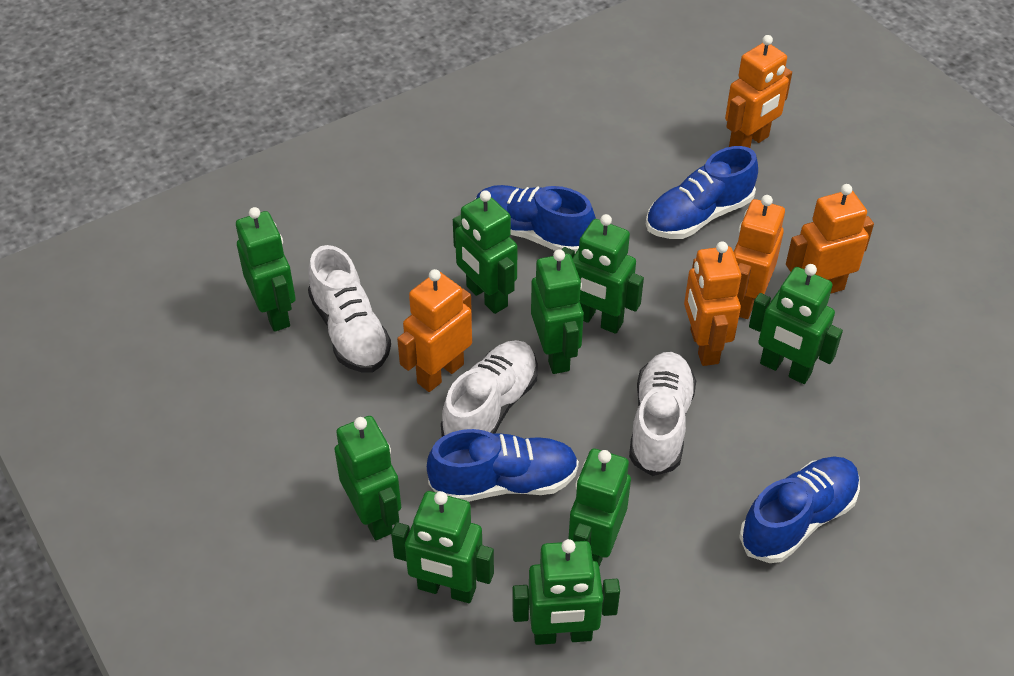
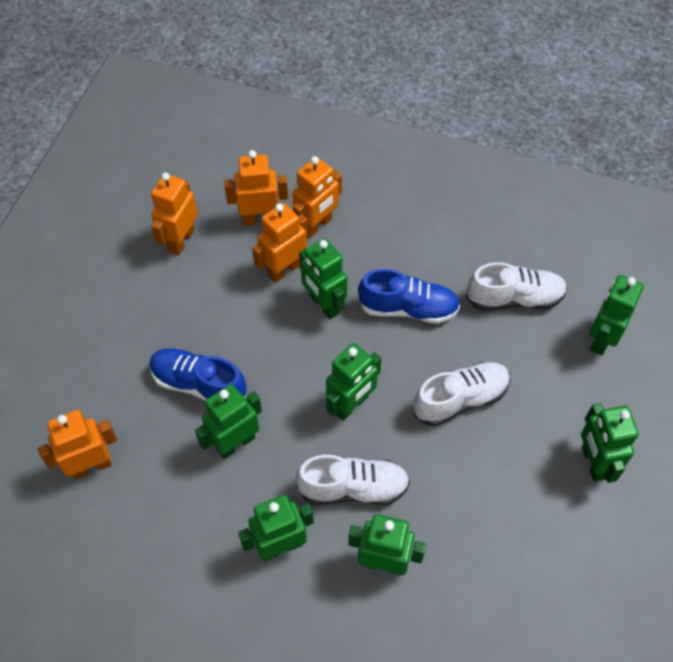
blue shoe: [427,429,579,502] [476,185,596,253] [646,146,758,239] [739,457,860,563] = 4 -> [149,348,246,401] [358,269,460,324] = 2
green robot: [236,207,296,332] [335,416,401,540] [391,491,494,603] [453,190,517,314] [512,539,620,645] [531,249,584,374] [562,214,644,334] [568,449,631,567] [749,264,843,384] = 9 -> [195,384,262,459] [238,495,314,561] [299,238,347,319] [326,343,381,421] [348,514,426,575] [581,403,639,483] [589,275,644,355] = 7

